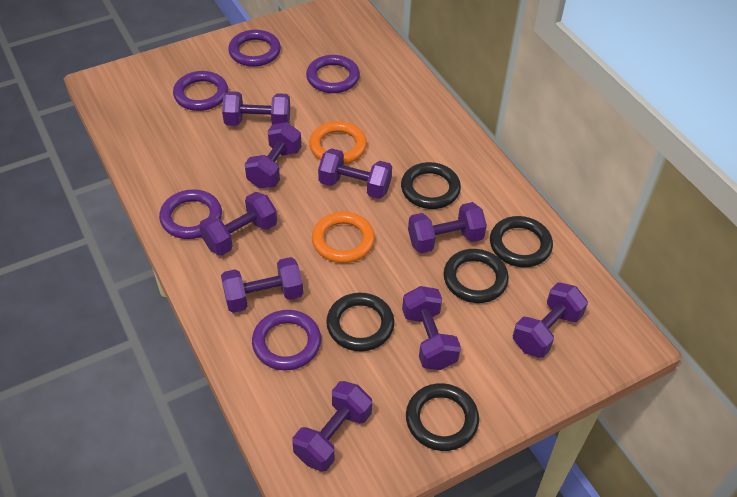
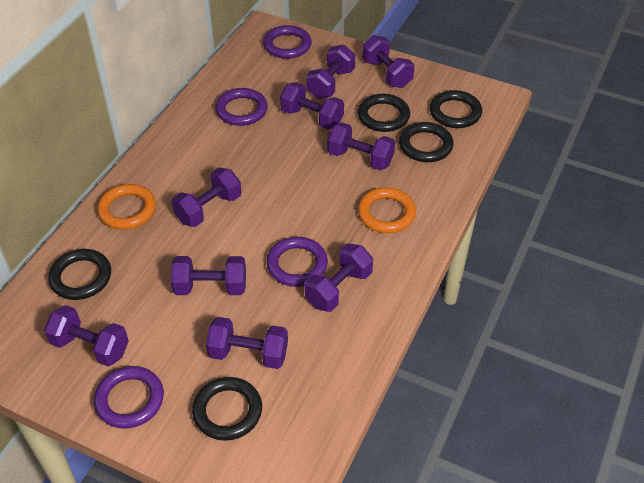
purple ring: [159,189,222,239] [173,71,228,111] [228,30,281,67] [252,310,321,370] [306,55,360,93] = 5 -> [94,366,164,429] [215,88,268,126] [263,25,312,59] [266,237,328,287] = 4

